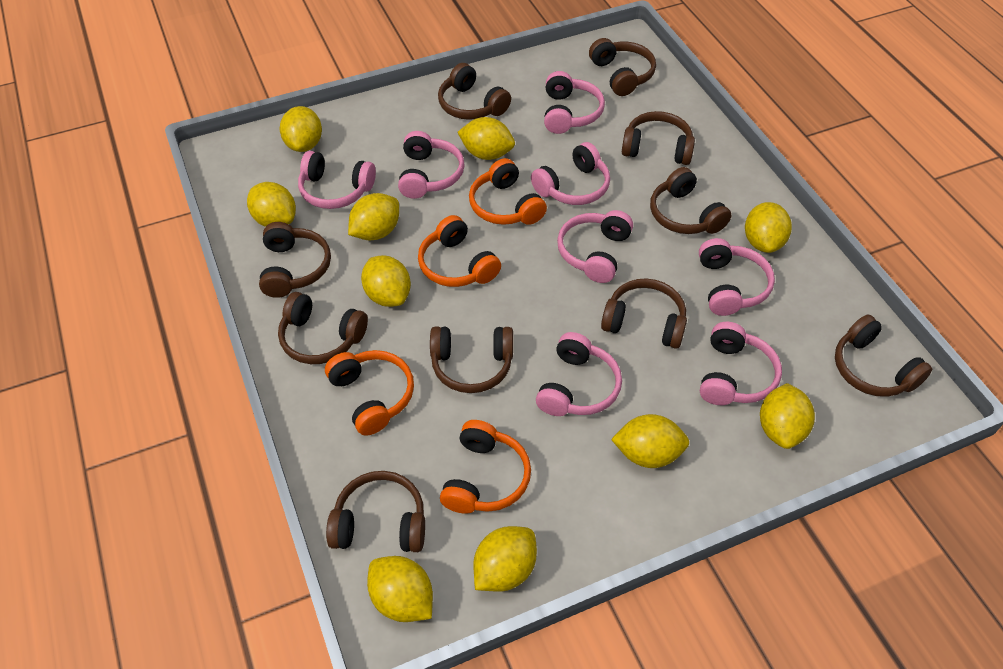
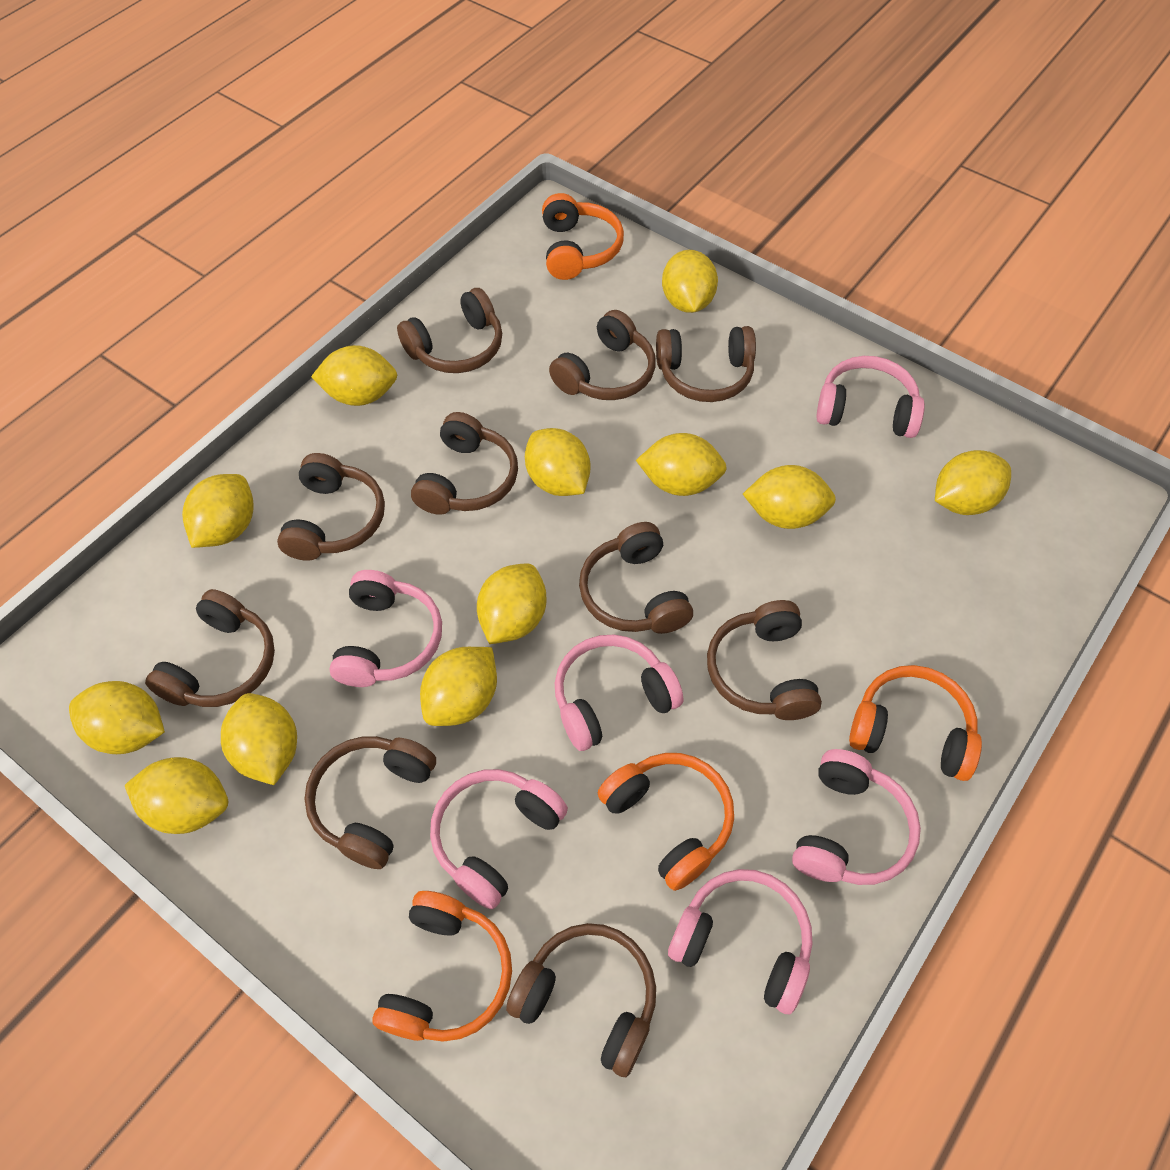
pink headphones: [298,151,376,209] [398,131,464,199] [531,142,610,205] [536,332,622,416] [544,71,605,134] [557,210,633,283] [699,238,775,316] [700,322,782,405] = 8 -> [329,570,442,687] [430,769,568,909] [555,635,684,751] [668,869,813,1014] [792,749,921,885] [816,356,925,438] = 6
yellow lemon: [247,182,296,227] [280,106,322,152] [348,193,399,241] [361,255,411,307] [367,556,433,622] [457,117,515,160] [473,526,537,592] [611,414,689,468] [745,202,792,253] [760,383,815,449] = 10 -> [69,681,165,754] [125,757,228,834] [182,474,254,548] [221,693,297,785] [311,345,397,406] [420,647,497,726] [477,563,547,644] [525,428,590,496] [636,433,727,496] [662,250,718,313] [743,465,836,529] [935,450,1011,515] = 12

